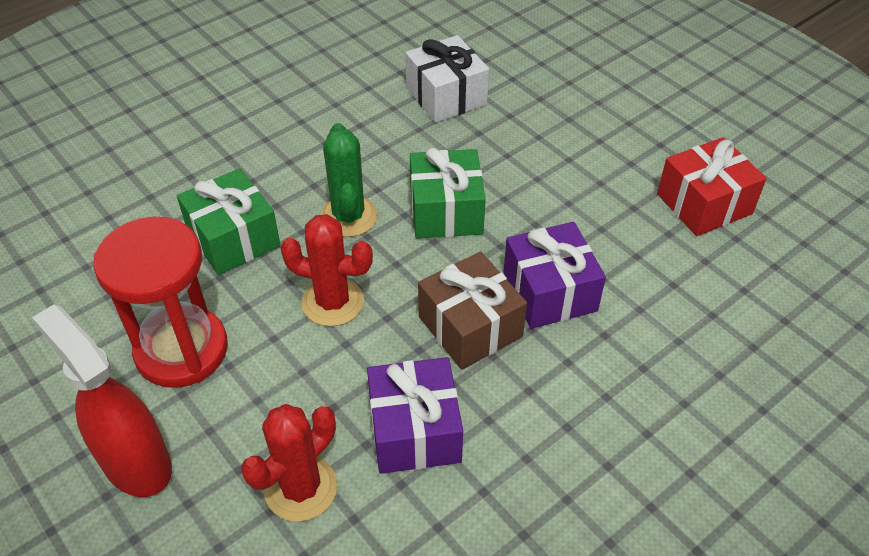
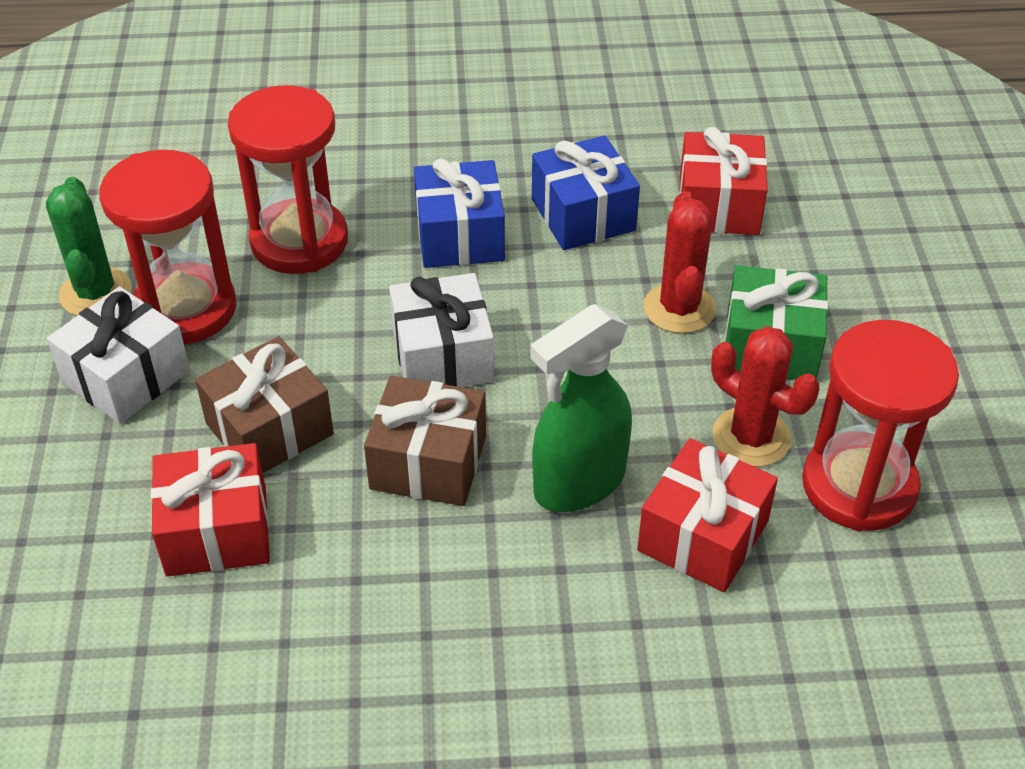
blue gift: none = 0 -> [414,159,505,268] [532,136,640,250] = 2
brown gift: [418,251,527,370] = 1 -> [195,336,334,473] [364,376,486,506] = 2
green gift: [177,168,280,275] [410,148,486,239] = 2 -> [724,265,828,380] = 1
green spray bottle: none = 0 -> [530,304,632,512] = 1
purple gift: [367,357,463,474] [503,222,606,329] = 2 -> none = 0
red gift: [657,137,767,236] = 1 -> [151,443,270,577] [637,438,778,592] [679,127,768,235] = 3
red hourglass: [94,217,228,388] = 1 -> [99,150,236,344] [228,85,348,274] [802,320,959,531] = 3
red spray bottle: [32,304,172,497] = 1 -> none = 0
white gift: [405,35,489,123] = 1 -> [47,286,190,424] [389,273,494,387] = 2

